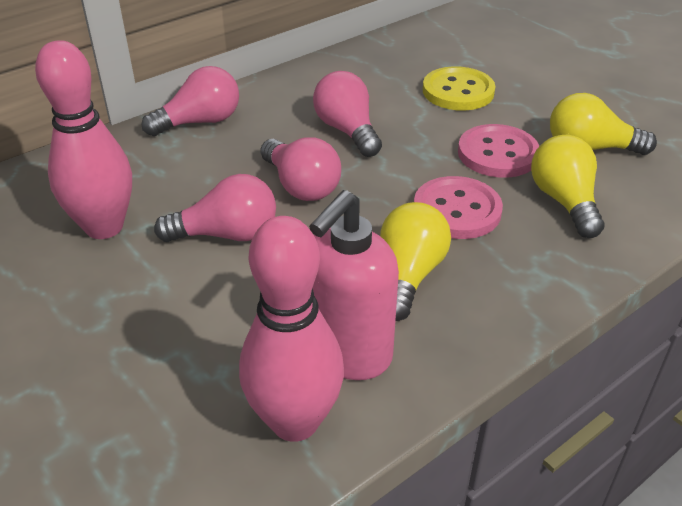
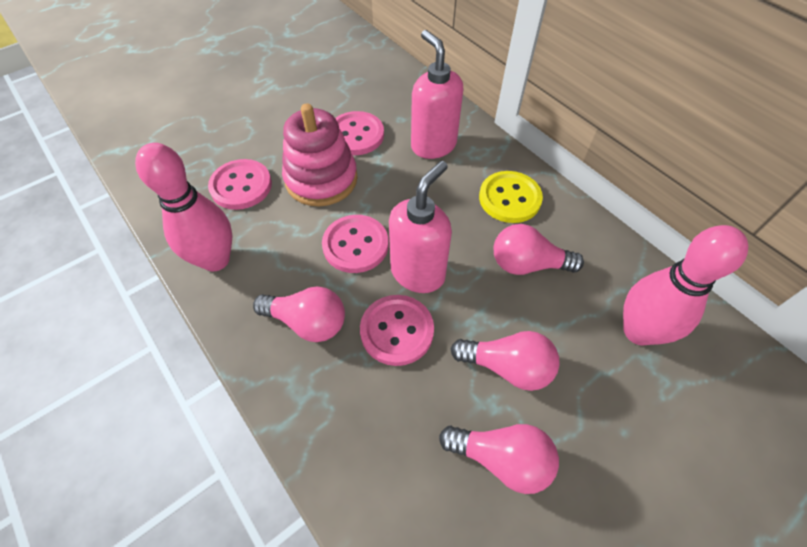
pink button: [414,176,503,239] [458,124,539,178] = 2 -> [208,159,272,210] [322,215,389,273] [335,111,384,155] [360,295,434,366] = 4
pink soap dispenser: [309,190,399,380] = 1 -> [389,161,452,293] [411,30,464,159] = 2
pink stacking toy: none = 0 -> [282,103,358,207] = 1
yellow light bulb: [380,202,451,321] [531,135,605,238] [550,93,657,155] = 3 -> none = 0

